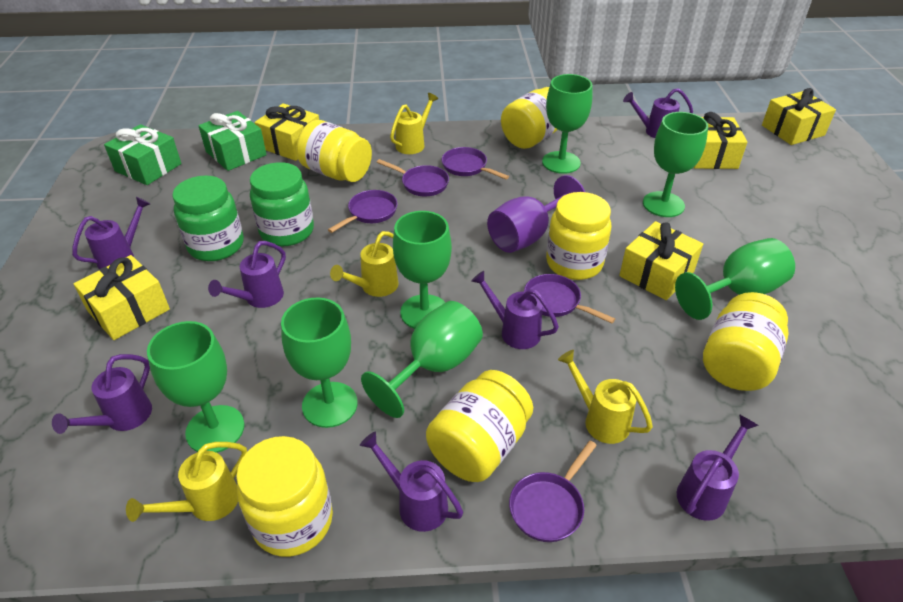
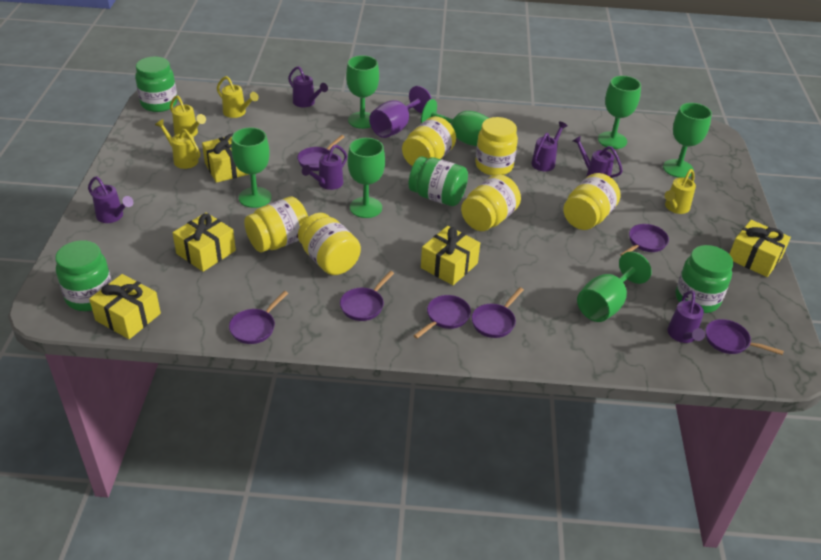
green gift: [104,124,181,185] [198,111,267,171] = 2 -> none = 0
green jar: [172,175,244,261] [250,162,314,246] = 2 -> [55,240,112,311] [135,57,177,112] [409,156,468,206] [676,245,733,313] = 4
purple pan: [328,190,398,233] [377,159,449,197] [442,147,509,180] [509,441,597,542] [524,274,615,323] = 5 -> [229,291,288,344] [297,135,344,171] [340,271,394,321] [413,295,471,339] [472,287,524,338] [620,224,669,256] [705,319,784,355] = 7
purple watering can: [52,354,152,434] [72,197,150,269] [208,241,286,308] [360,431,463,532] [471,271,559,349] [623,88,693,138] [677,414,759,521] = 7 -> [88,176,133,223] [288,66,328,107] [302,145,347,190] [531,121,568,171] [573,136,623,178] [668,290,705,343] = 6

